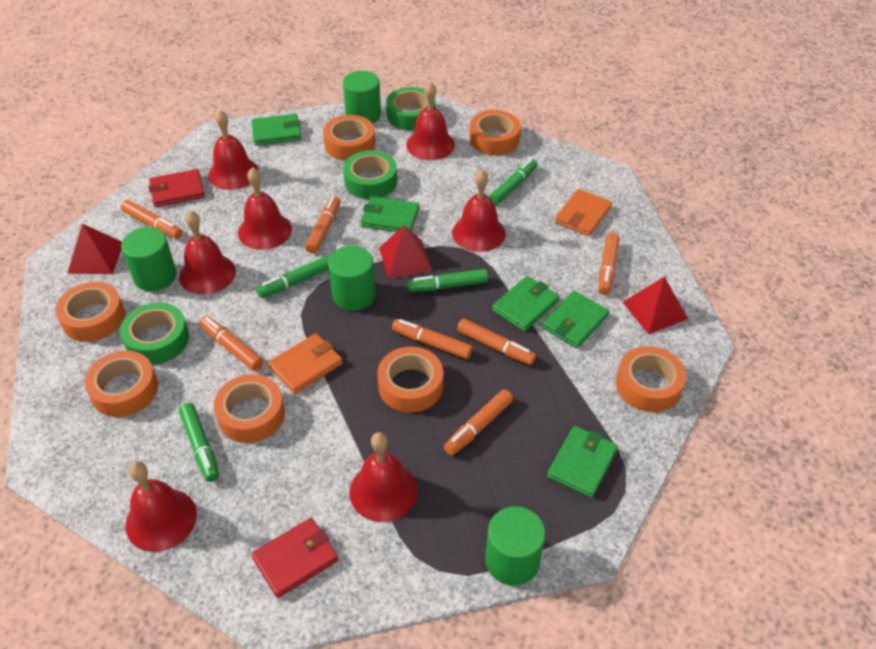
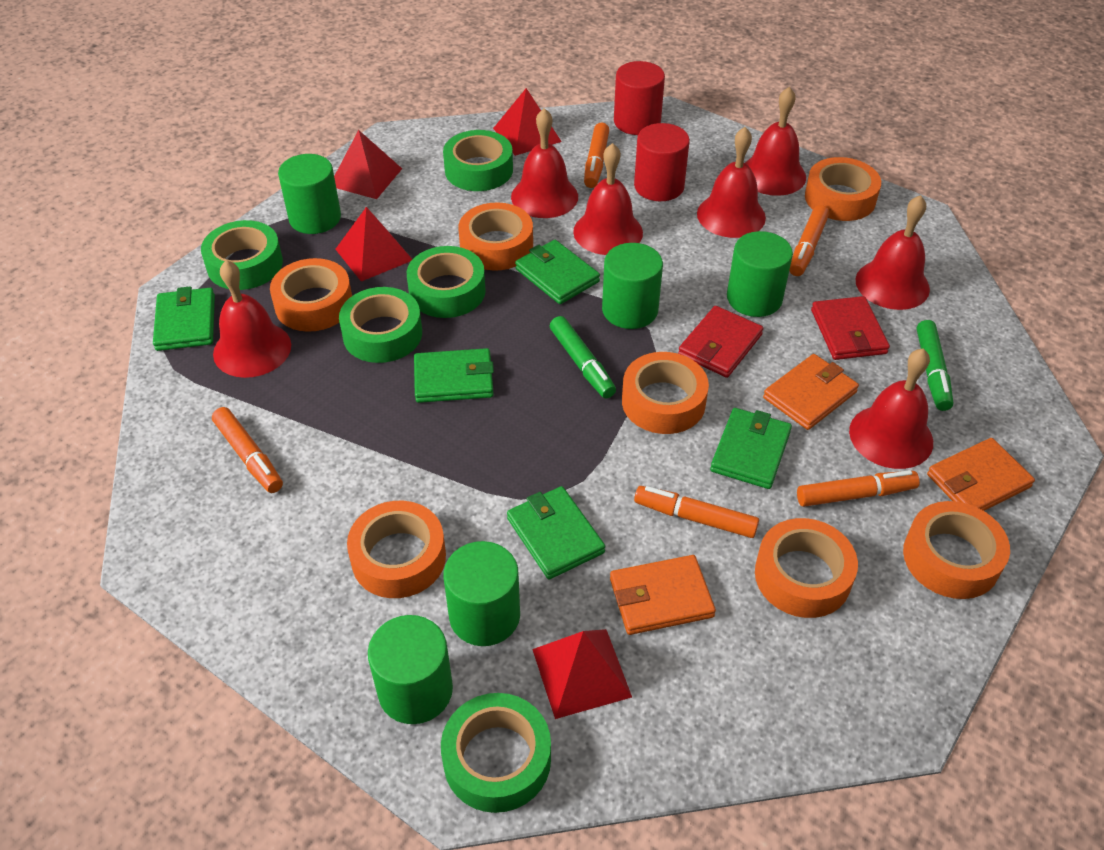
green cylinder: [121,227,177,291] [328,246,376,311] [343,71,381,124] [485,506,546,586] = 4 -> [278,154,341,234] [368,615,453,724] [444,541,520,646] [602,243,663,329] [727,231,793,317] = 5
green marker: [179,403,219,482] [256,256,329,298] [408,269,488,292] [489,159,537,205] = 4 -> [550,316,616,399] [917,320,953,411] = 2
green tape: [120,303,189,365] [343,150,397,199] [386,87,436,131] = 3 -> [201,220,283,290] [339,287,422,363] [407,246,486,318] [441,693,551,813] [443,130,513,191] = 5
orange marker: [121,200,183,239] [199,316,263,371] [305,196,340,254] [392,319,473,359] [444,389,513,456] [457,319,536,365] [599,232,620,295] = 7 -> [212,407,283,493] [584,123,609,188] [634,486,759,538] [789,205,829,276] [797,470,920,507] = 5
orange wallet: [268,333,342,394] [555,189,612,236] = 2 -> [610,555,716,635] [763,354,859,430] [927,438,1035,511] = 3
red cylinder: none = 0 -> [614,61,665,135] [634,123,690,201] = 2
red pyramid: [67,224,122,274] [379,225,432,279] [623,277,688,334] = 3 -> [334,130,402,199] [335,207,413,281] [493,88,562,156] [532,629,632,719] = 4

